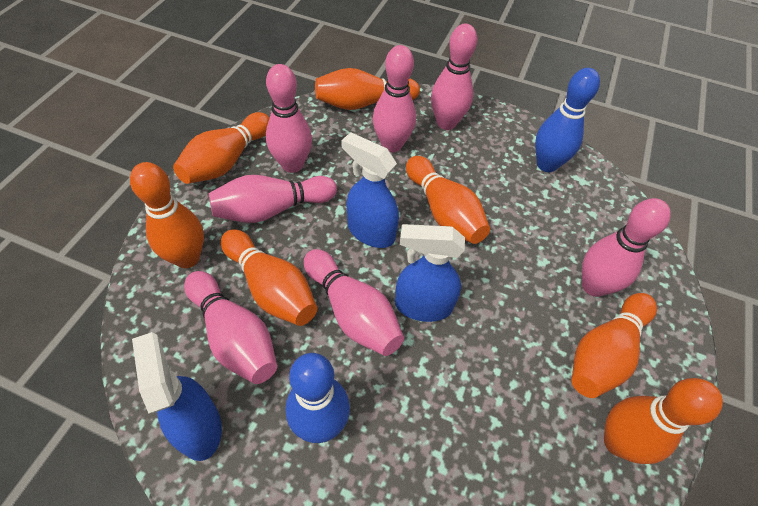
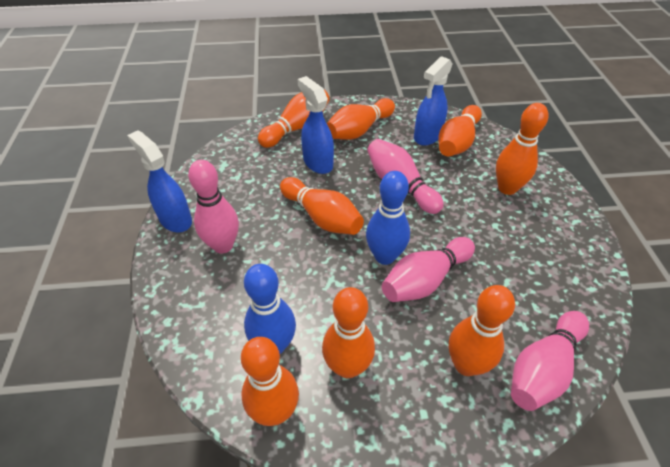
orange bowling pin: [130,162,204,268] [173,112,269,184] [221,229,317,326] [315,68,420,110] [406,156,490,244] [571,293,657,398] [604,378,723,464] = 7 -> [241,337,299,426] [258,90,330,148] [280,177,364,235] [322,287,375,378] [327,98,395,140] [439,105,482,156] [449,285,515,376] [496,103,548,195] = 8
pink bowling pin: [184,271,277,384] [209,175,337,223] [266,64,312,173] [304,249,404,356] [373,45,416,152] [431,24,477,130] [582,198,671,297] = 7 -> [188,160,239,254] [367,139,444,214] [382,237,475,302] [511,311,589,411] = 4

